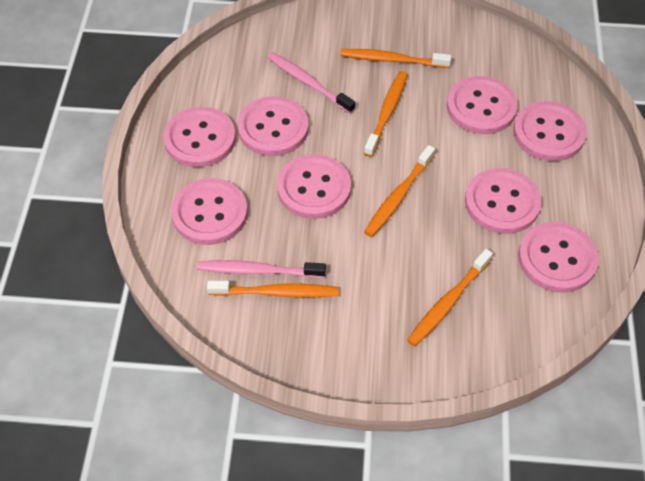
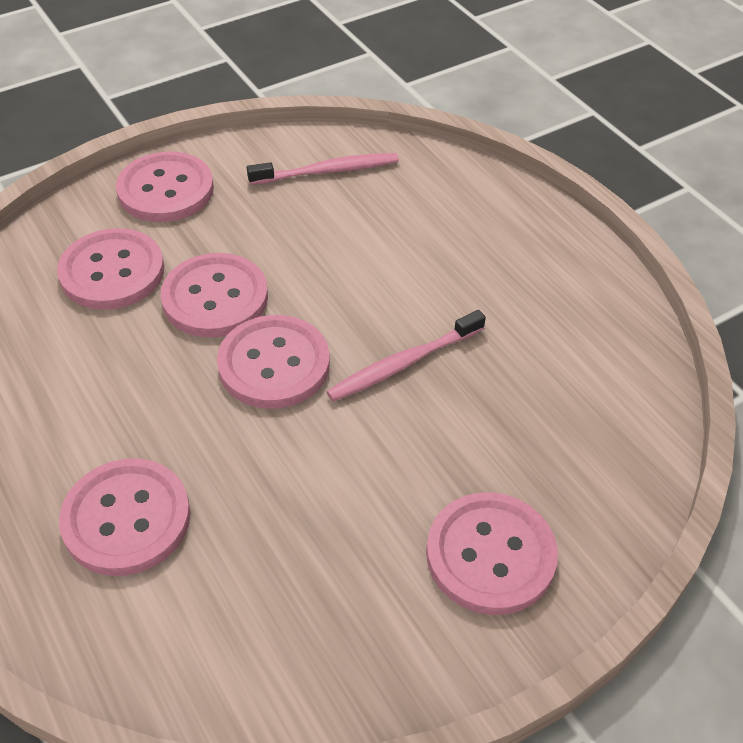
orange toothbrush: [207,281,339,297] [340,49,451,68] [364,71,408,157] [364,145,435,237] [407,249,493,347] = 5 -> none = 0
pink button: [163,107,236,167] [171,178,248,245] [237,96,308,156] [277,154,351,219] [447,76,518,134] [465,168,541,234] [513,101,587,161] [518,222,599,293] = 8 -> [57,228,164,310] [59,459,191,576] [116,152,214,222] [161,253,268,338] [217,315,330,409] [426,492,558,615] = 6

